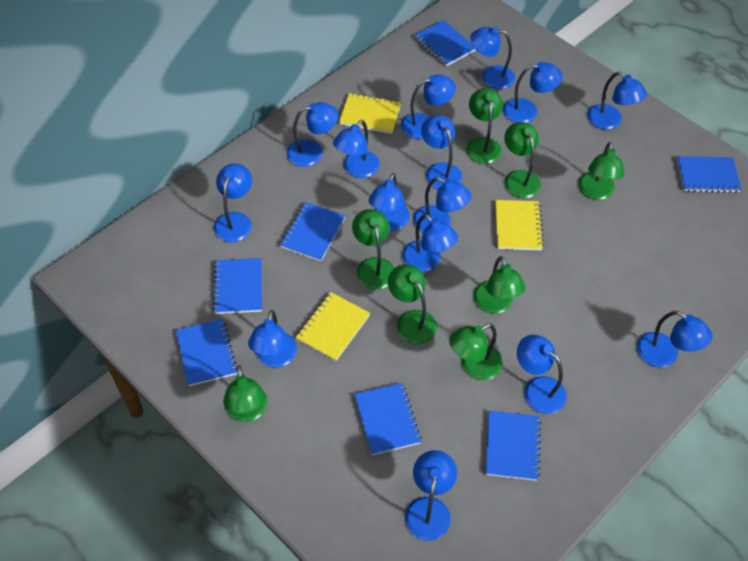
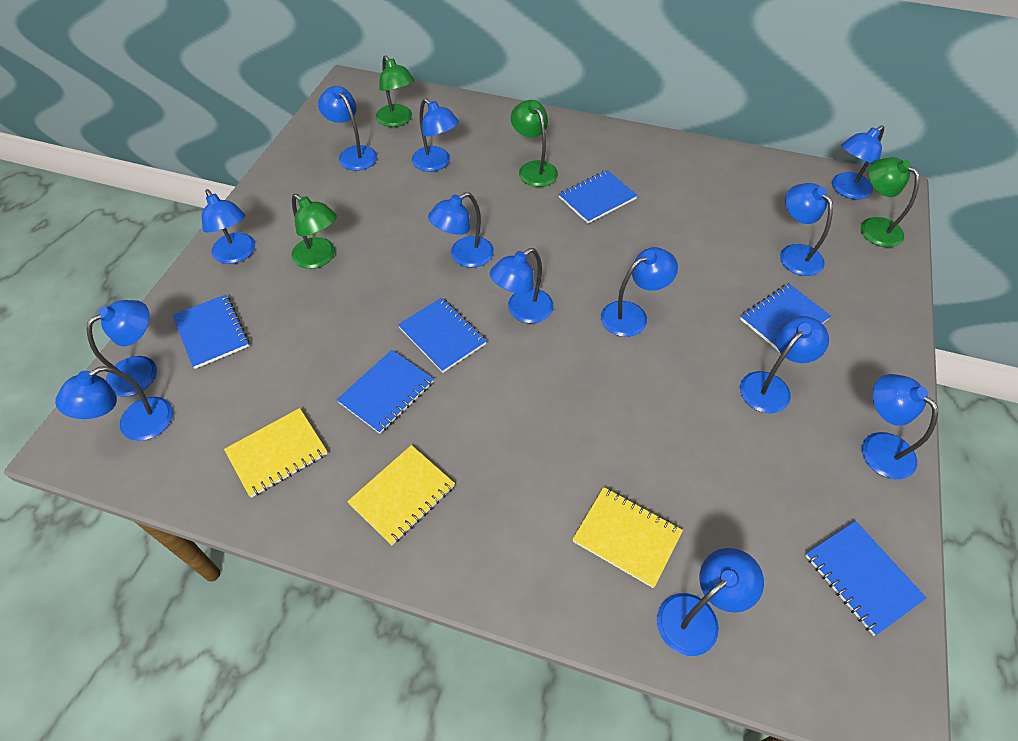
blue lamp: [214,163,252,242] [248,310,297,367] [287,102,339,167] [333,120,380,178] [368,173,410,231] [401,74,456,139] [402,214,458,272] [405,450,457,541] [413,177,471,233] [421,115,462,189] [470,27,515,89] [503,62,563,123] [517,335,567,414] [587,72,647,130] [637,311,712,368] = 15 -> [55,366,173,441] [87,300,157,397] [201,189,255,264] [318,86,377,171] [412,98,459,172] [428,192,494,267] [490,248,554,323] [601,247,678,337] [657,548,764,656] [740,316,829,413] [780,183,833,276] [832,125,884,199] [862,374,938,479] = 13
blue notebook: [176,319,237,386] [213,258,262,314] [280,202,345,262] [354,383,421,455] [414,20,476,66] [486,411,541,481] [677,156,742,193] = 7 -> [172,294,249,369] [337,350,434,434] [398,298,487,373] [559,170,638,223] [740,283,831,351] [805,521,926,636] = 6
green lamp: [223,365,268,422] [352,209,394,290] [388,264,437,344] [449,323,503,380] [466,88,503,164] [473,256,525,314] [504,122,541,198] [578,142,625,200] = 8 -> [292,194,337,269] [376,55,415,127] [511,100,558,187] [861,157,920,247] = 4

